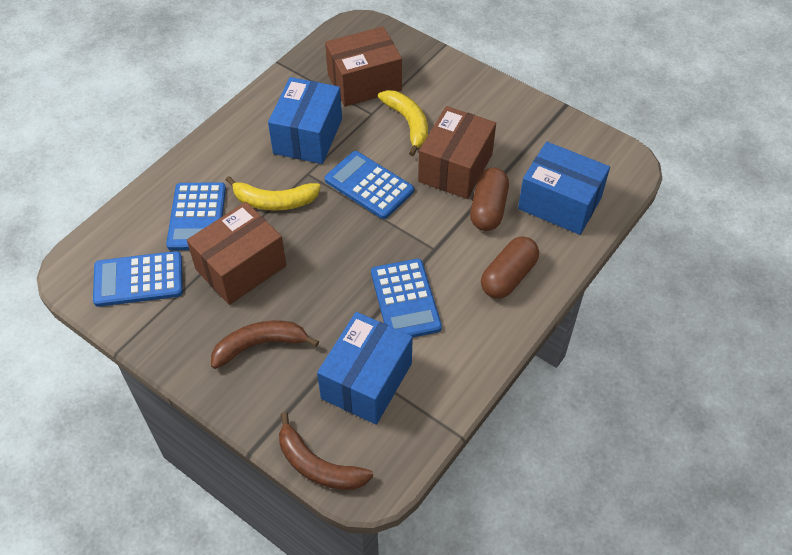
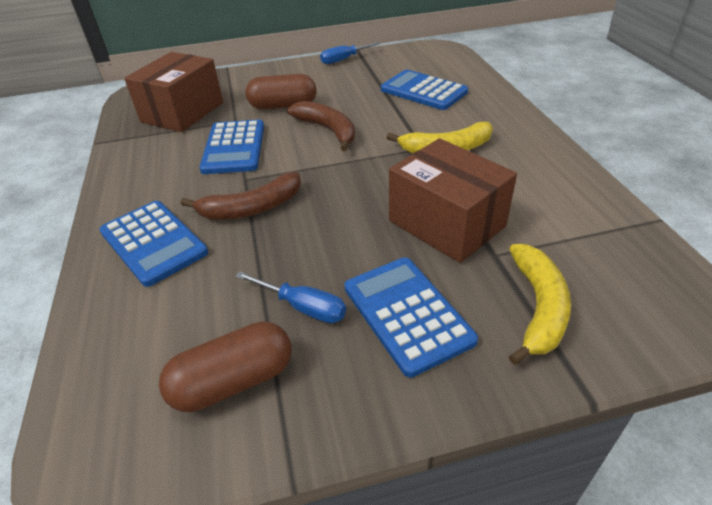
blue box: [268,77,342,164] [317,312,413,425] [518,142,610,235] = 3 -> none = 0
blue screwdriver: none = 0 -> [235,271,346,323] [320,42,381,64] = 2
brown box: [187,202,286,305] [325,27,402,107] [418,106,496,199] = 3 -> [124,52,223,132] [389,138,517,263] = 2

